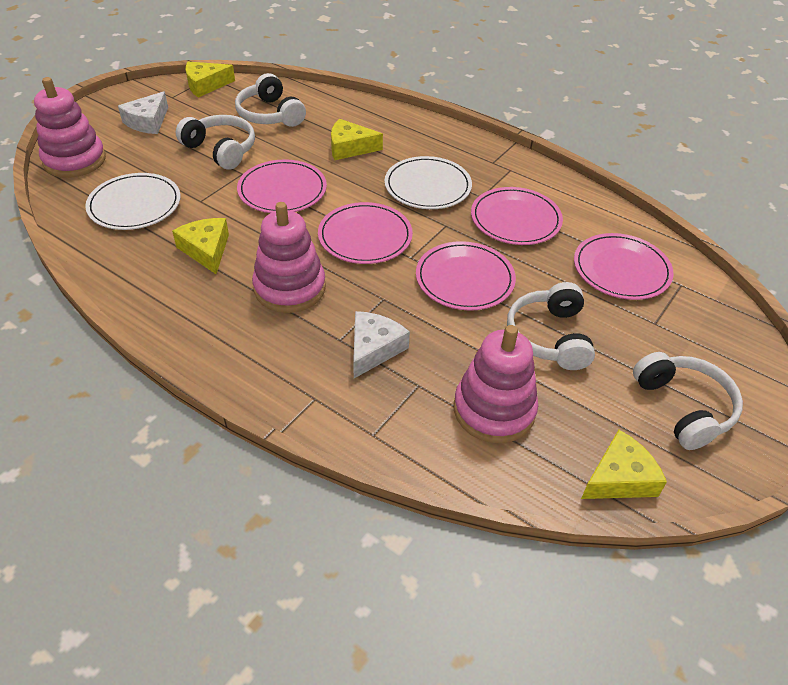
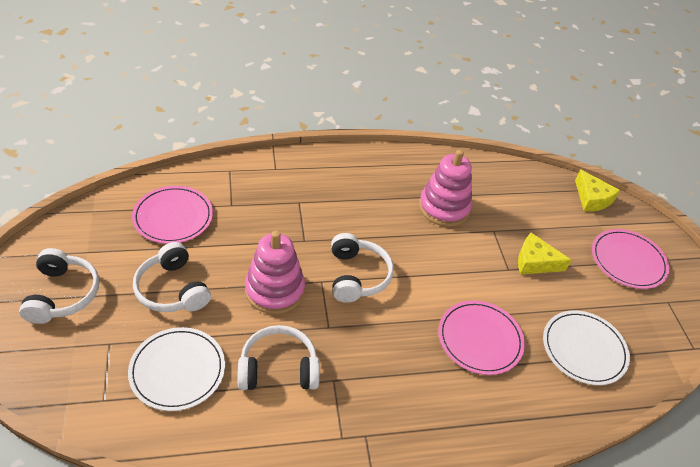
pink plate: [237,159,327,213] [318,202,413,264] [416,241,516,311] [471,187,563,245] [574,233,674,300] = 5 -> [132,186,213,244] [438,301,525,375] [592,229,669,289] = 3
pink stacking toy: [34,77,106,178] [252,202,326,313] [454,325,538,443] = 3 -> [245,231,305,314] [419,149,472,227] = 2
white cheese: [118,91,168,134] [353,311,410,378] = 2 -> none = 0
yellow cheese: [172,218,229,274] [186,62,235,98] [331,119,383,160] [581,430,667,499] = 4 -> [518,233,571,275] [575,169,620,211] = 2

